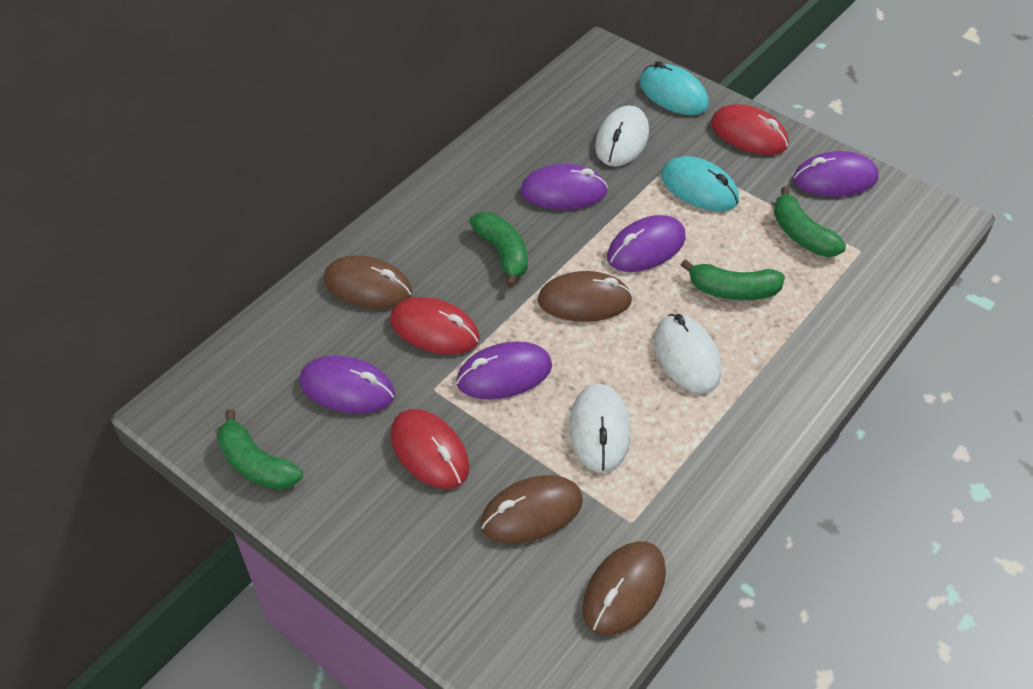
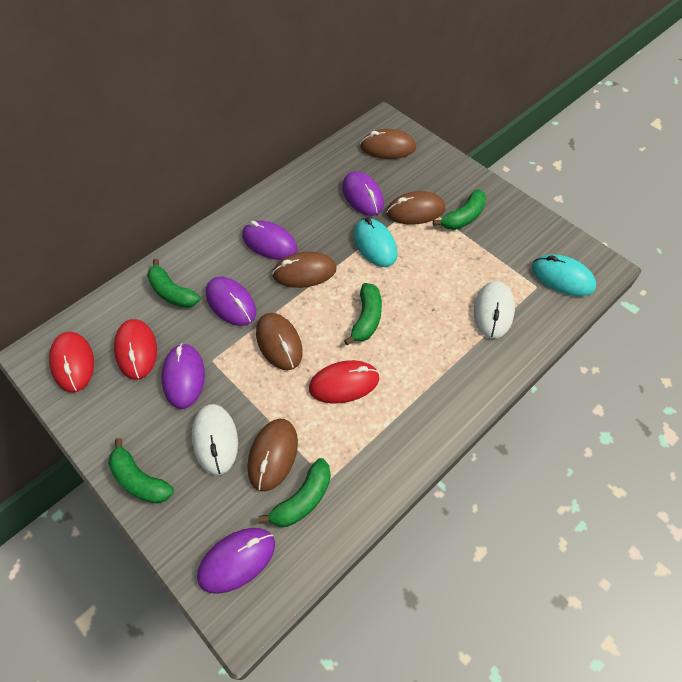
brown mouse: [324,255,412,309] [481,475,583,544] [538,271,633,322] [583,541,666,636] = 4 -> [248,419,298,491] [256,313,303,370] [272,252,336,288] [360,129,416,159] [386,191,445,225] = 5
green banana: [217,409,303,490] [469,212,528,287] [681,259,785,300] [774,186,846,257] = 4 -> [108,438,174,504] [147,259,201,308] [259,458,331,527] [344,283,382,345] [433,189,487,230] = 5
white mouse: [569,384,631,473] [595,106,649,166] [654,314,721,393] = 3 -> [192,404,238,475] [474,281,515,339] = 2

